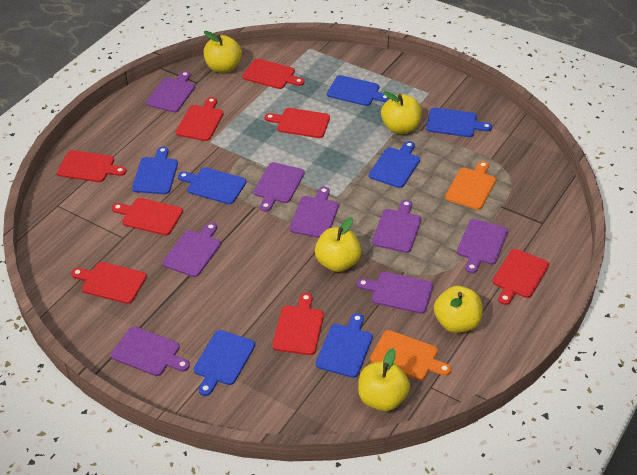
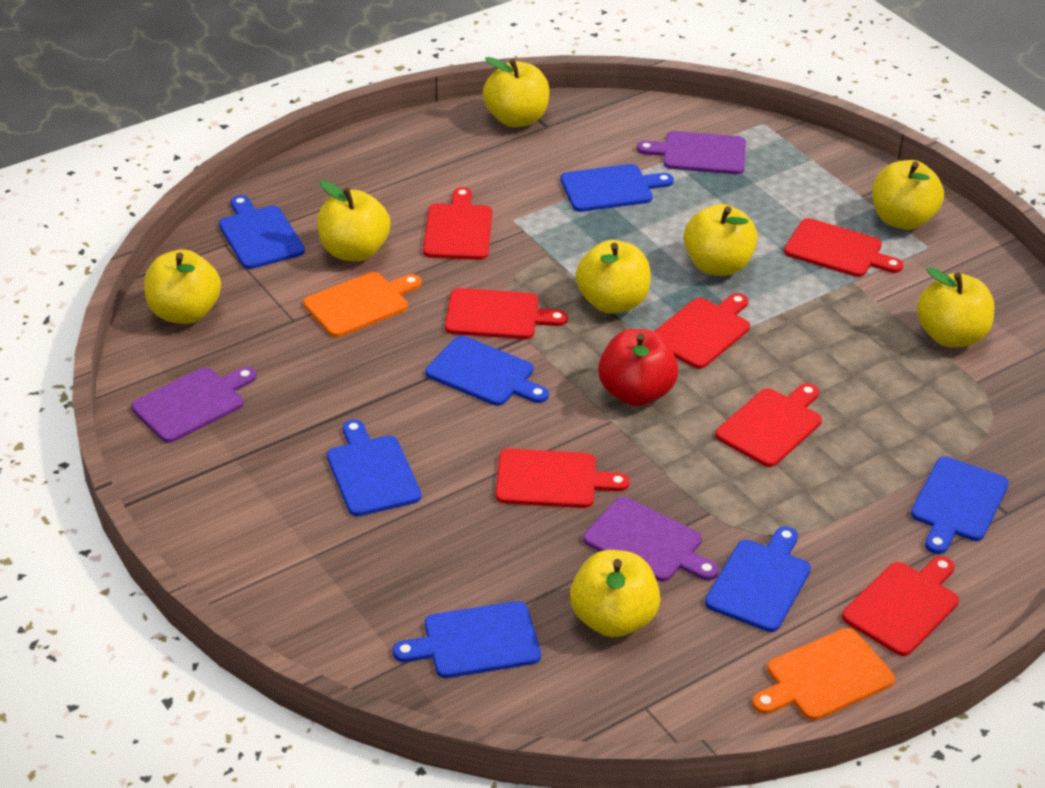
purple cutting board: [111,326,190,376] [146,71,195,112] [162,222,221,277] [254,162,305,212] [290,187,339,238] [357,272,433,314] [372,200,421,253] [457,219,508,274] = 8 -> [131,367,256,443] [583,497,719,582] [637,131,746,174] = 3
red apple: none = 0 -> [598,329,678,406] = 1
red cutting board: [57,150,126,182] [71,262,147,304] [112,198,183,235] [176,97,223,141] [242,59,304,89] [265,108,330,138] [272,293,324,355] [492,249,549,305] = 8 -> [423,187,492,260] [445,288,568,339] [496,449,630,508] [654,293,750,369] [715,383,822,467] [784,218,903,277] [842,556,959,656] = 7
yellow apple: [204,31,242,73] [315,217,361,272] [358,348,410,411] [381,91,422,134] [434,286,482,333] = 5 -> [144,249,221,324] [317,180,390,261] [483,57,549,127] [570,550,660,637] [576,240,651,313] [684,204,758,276] [872,160,944,230] [917,267,994,347] = 8

